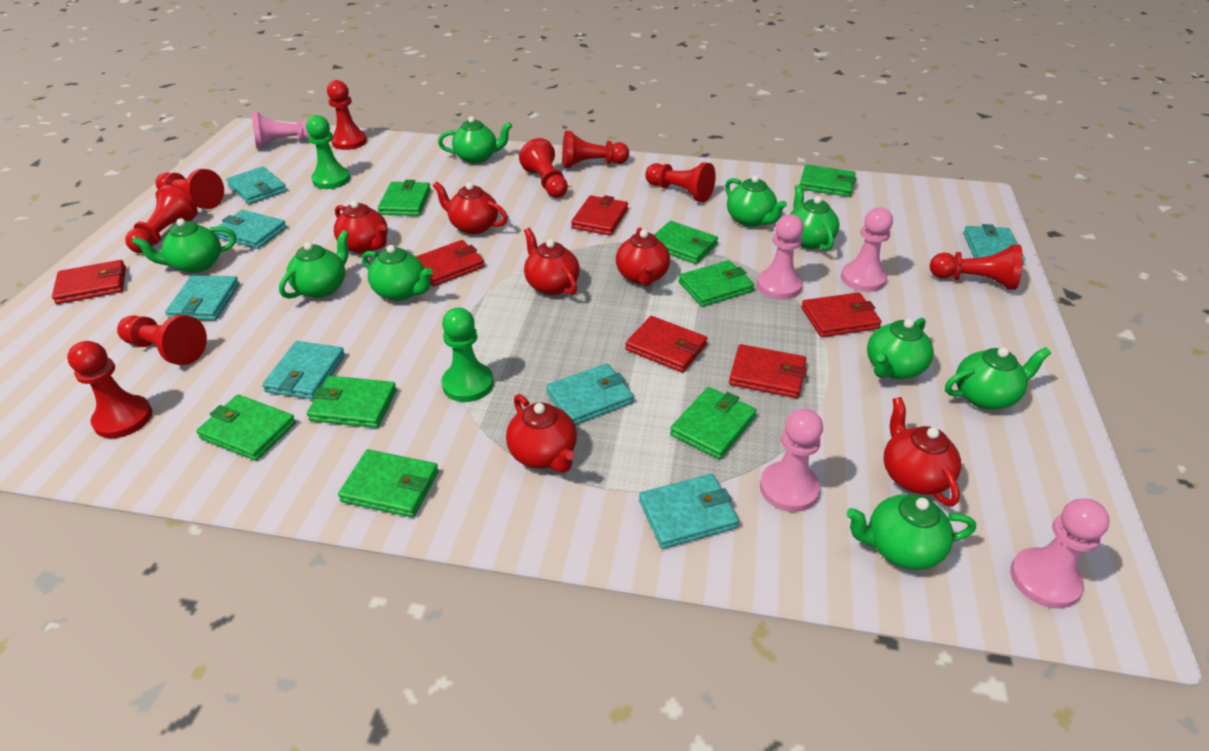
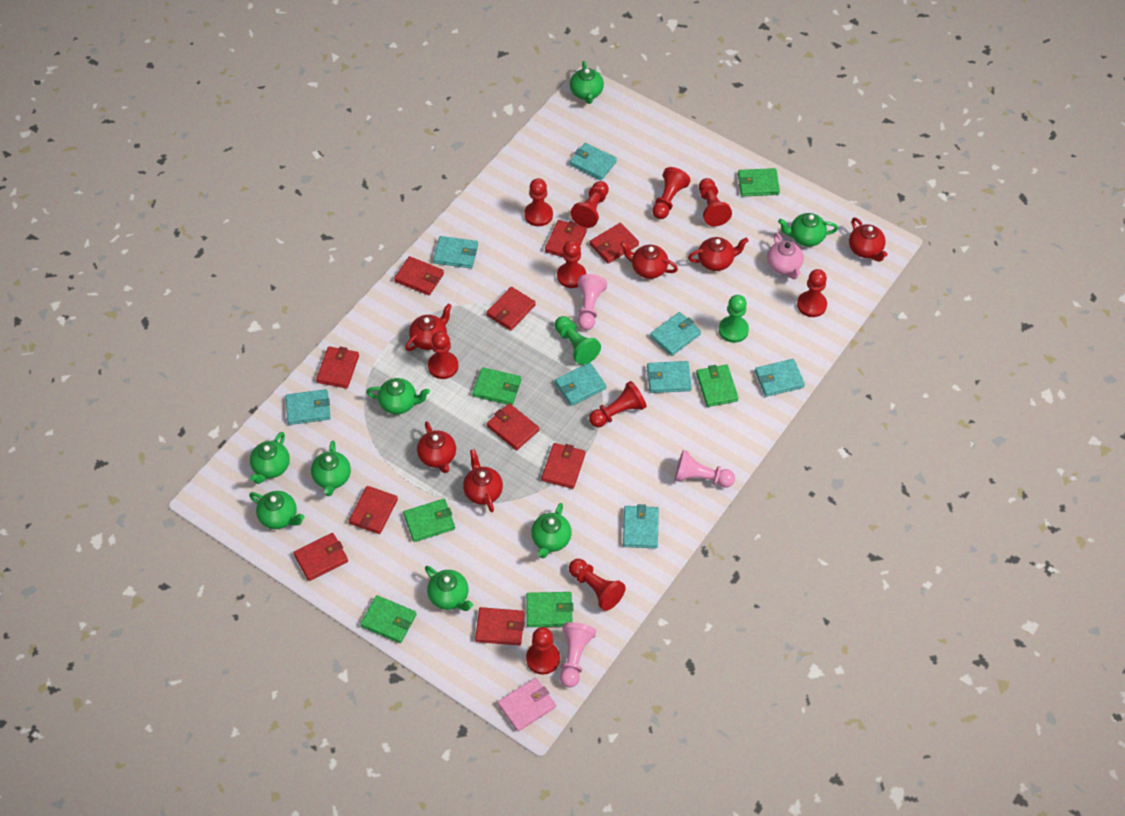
green teapot: [132,218,236,273] [279,230,349,299] [362,245,433,301] [438,116,512,163] [725,175,787,227] [790,184,840,251] [846,494,976,570] [867,318,934,379] [945,347,1051,409] = 9 -> [249,491,304,529] [250,432,290,484] [311,441,351,496] [366,378,430,414] [425,566,473,611] [531,503,572,558] [570,61,604,104] [778,213,838,247] = 8
green wallet: [196,395,296,461] [307,376,397,428] [338,449,439,517] [378,180,431,216] [654,221,718,264] [670,387,757,460] [679,260,754,307] [800,165,856,197] = 8 -> [360,595,417,643] [403,499,455,542] [473,367,521,405] [526,592,573,627] [696,364,739,407] [738,168,780,197] = 6
pink pawn: [252,112,310,148] [757,214,804,299] [760,409,823,512] [841,207,893,292] [1010,498,1110,609] = 5 -> [560,622,596,688] [577,274,607,330] [675,450,735,488] = 3
pink teapot: none = 0 -> [767,233,804,279] = 1
pink wallet: none = 0 -> [498,678,556,732] = 1
red pawn: [67,341,152,438] [117,315,207,365] [125,185,198,253] [156,169,224,209] [327,80,367,150] [519,138,568,198] [562,131,629,168] [645,162,716,202] [930,244,1023,290] = 9 -> [428,331,458,379] [524,178,553,226] [526,627,560,675] [557,240,586,288] [569,559,626,611] [570,181,609,228] [589,381,647,427] [652,167,690,219] [699,178,732,226] [797,269,827,317] = 10
red wallet: [52,260,126,304] [416,240,485,287] [571,195,628,236] [625,316,707,373] [729,344,807,398] [801,292,882,337] = 6 -> [293,533,348,581] [316,346,359,389] [349,486,398,534] [394,256,444,295] [475,607,524,646] [486,287,536,331] [487,403,539,450] [541,443,585,489] [545,220,587,257] [590,223,639,263] = 10
turquoise wallet: [165,275,239,320] [214,210,287,249] [226,166,287,204] [262,341,345,400] [546,363,634,425] [639,474,739,549] [963,224,1025,265] = 7 -> [285,389,331,425] [433,236,478,268] [555,363,606,406] [569,143,617,180] [623,504,659,548] [647,361,692,393] [650,312,701,356] [755,359,805,397] = 8

